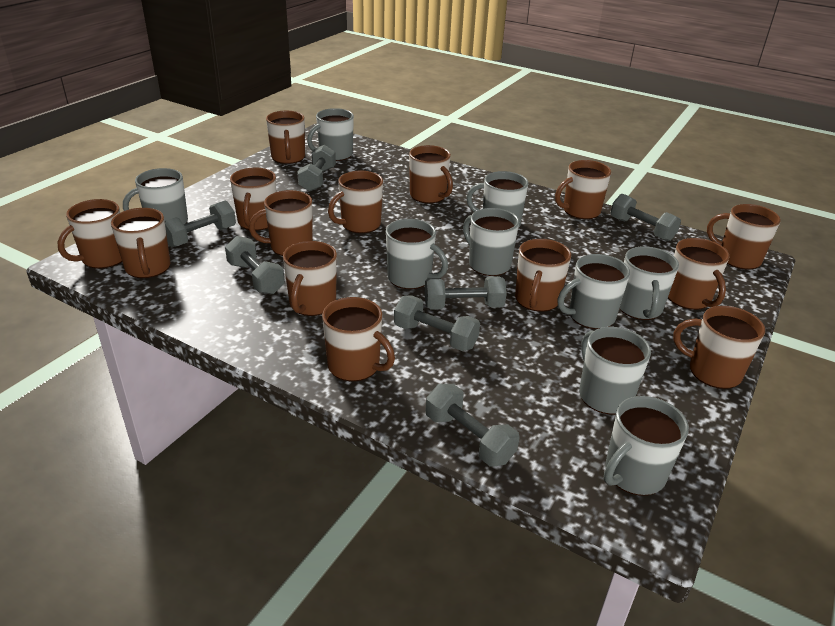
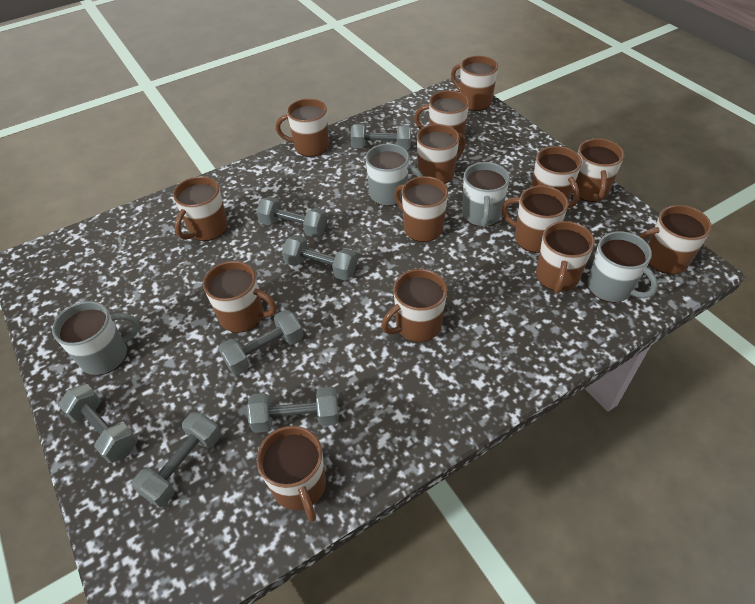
grey mug: [123,168,188,224] [307,108,354,161] [386,219,448,289] [463,208,519,276] [466,171,528,228] [557,254,630,329] [579,327,651,415] [604,396,689,496] [619,246,679,320] = 9 -> [52,301,140,375] [366,144,423,206] [462,162,510,228] [588,231,658,303] = 4

